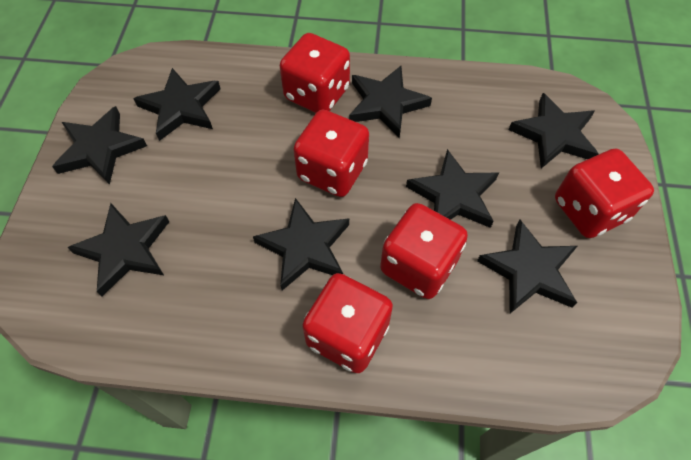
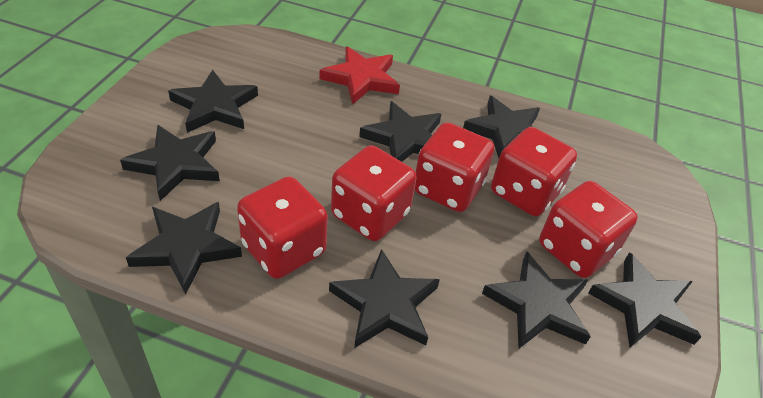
red star: none = 0 -> [319,46,400,105] = 1

